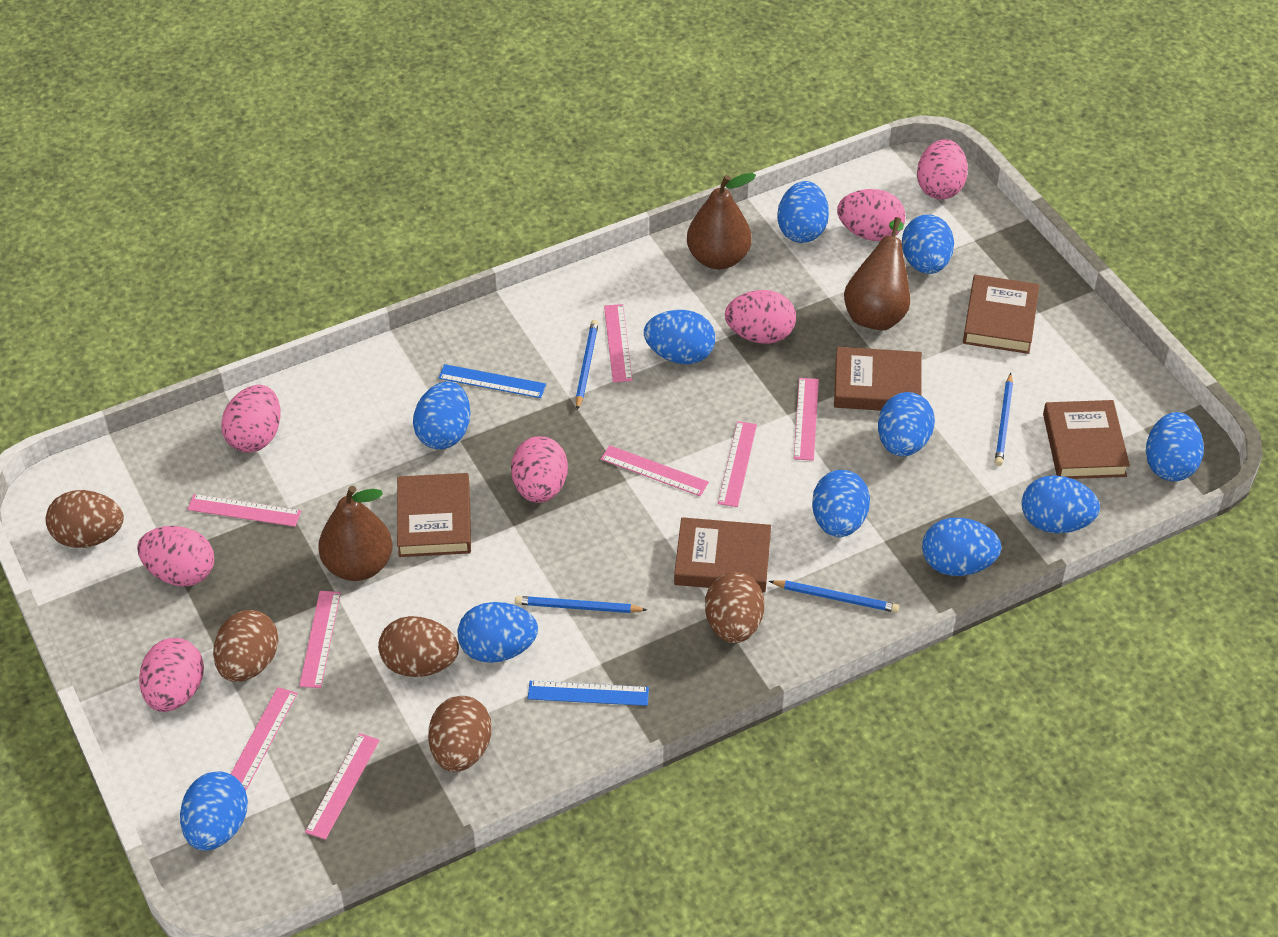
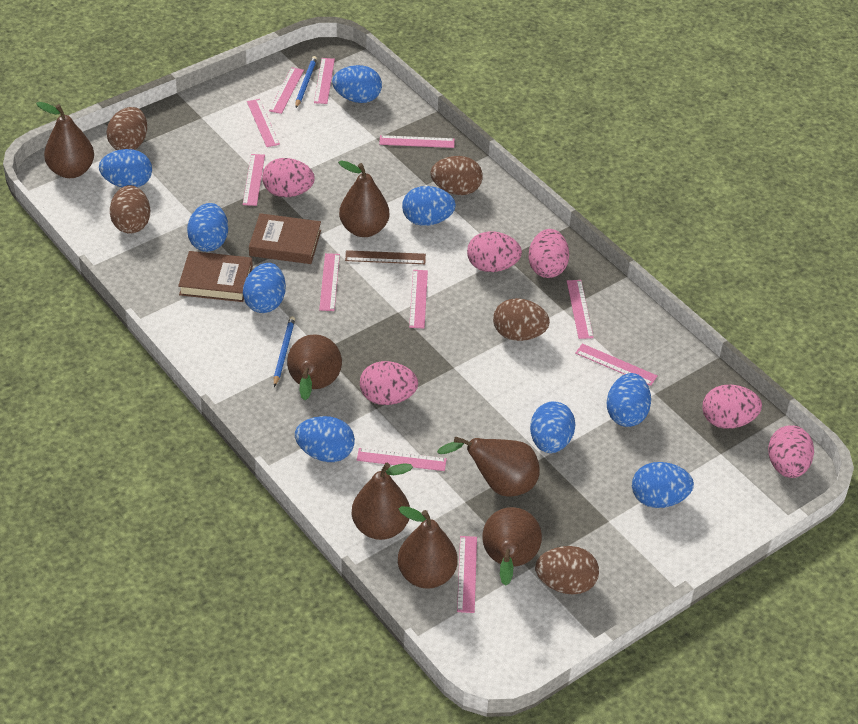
blue egg: [180,771,248,851] [413,381,470,450] [458,602,538,663] [644,310,715,364] [777,181,829,243] [812,470,870,537] [878,392,935,457] [902,214,954,274] [922,518,1002,576] [1022,475,1100,533] [1146,412,1204,481] = 11 -> [99,149,152,187] [187,203,228,252] [243,263,286,313] [295,416,355,462] [332,65,382,103] [402,186,456,226] [530,401,575,453] [607,373,651,427] [632,462,694,508] = 9
blue pencil: [515,596,647,613] [576,320,599,410] [769,580,899,613] [995,373,1013,466] = 4 -> [274,316,295,387] [295,56,317,108] = 2
blue ruler: [438,364,546,398] [528,681,649,706] = 2 -> none = 0
brown book: [397,473,471,557] [674,517,771,593] [834,347,922,411] [963,275,1039,354] [1043,400,1130,479] = 5 -> [178,251,253,302] [249,213,321,264] = 2
brown pear: [318,486,392,581] [687,173,756,269] [844,217,910,330] = 3 -> [36,102,94,178] [287,334,342,400] [338,160,389,237] [352,463,413,540] [398,506,457,589] [437,436,540,497] [482,507,542,586] = 7
brown ruler: none = 0 -> [345,250,426,264] = 1
pink egg: [137,526,214,587] [139,638,204,712] [221,385,281,453] [511,436,568,503] [725,290,796,344] [837,189,906,241] [917,139,968,200] = 7 -> [262,158,315,197] [360,361,418,405] [467,232,522,272] [528,229,569,278] [702,385,762,429] [768,425,814,478] = 6
pink ruler: [187,494,301,527] [231,687,298,790] [299,591,341,688] [305,733,380,840] [601,445,709,496] [604,304,632,382] [718,421,757,507] [794,378,819,461] = 8 -> [243,154,265,206] [247,99,280,147] [269,67,304,114] [314,58,335,104] [319,253,340,311] [357,448,447,471] [379,135,455,148] [409,270,428,328] [457,536,477,613] [567,280,594,339] [575,344,657,386] = 11

